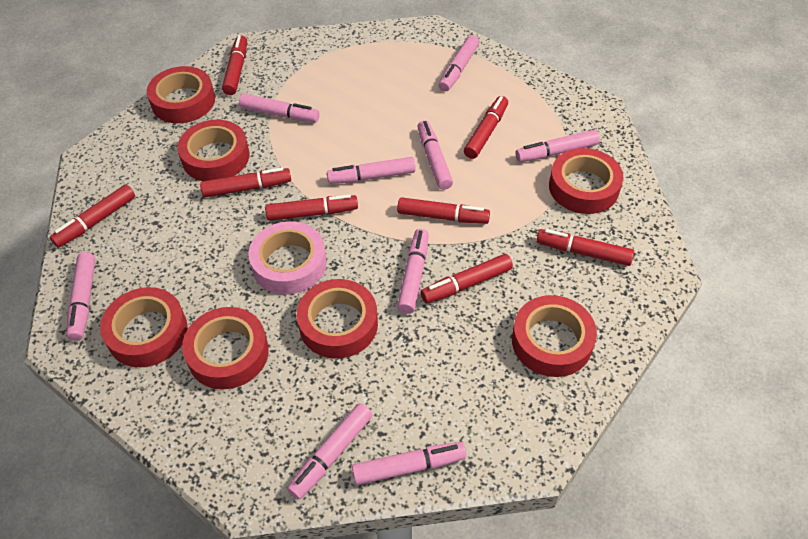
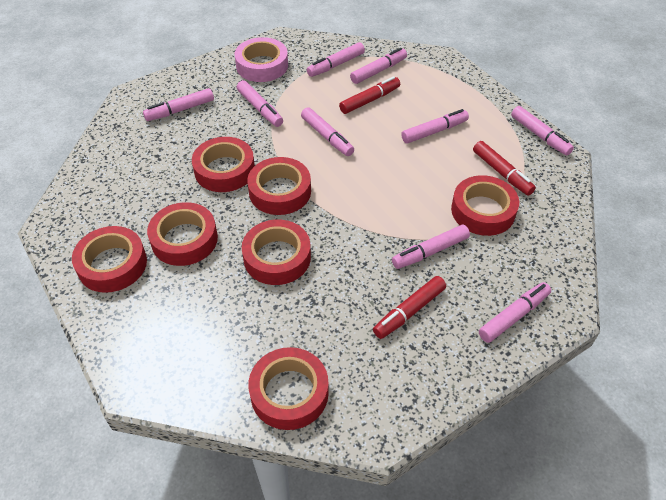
red marker: [50,185,135,248] [200,168,291,197] [222,35,247,95] [265,195,358,221] [397,197,490,224] [421,254,513,303] [464,96,508,159] [536,229,634,266] = 8 -> [339,76,400,114] [373,276,446,339] [473,141,536,196] = 3

